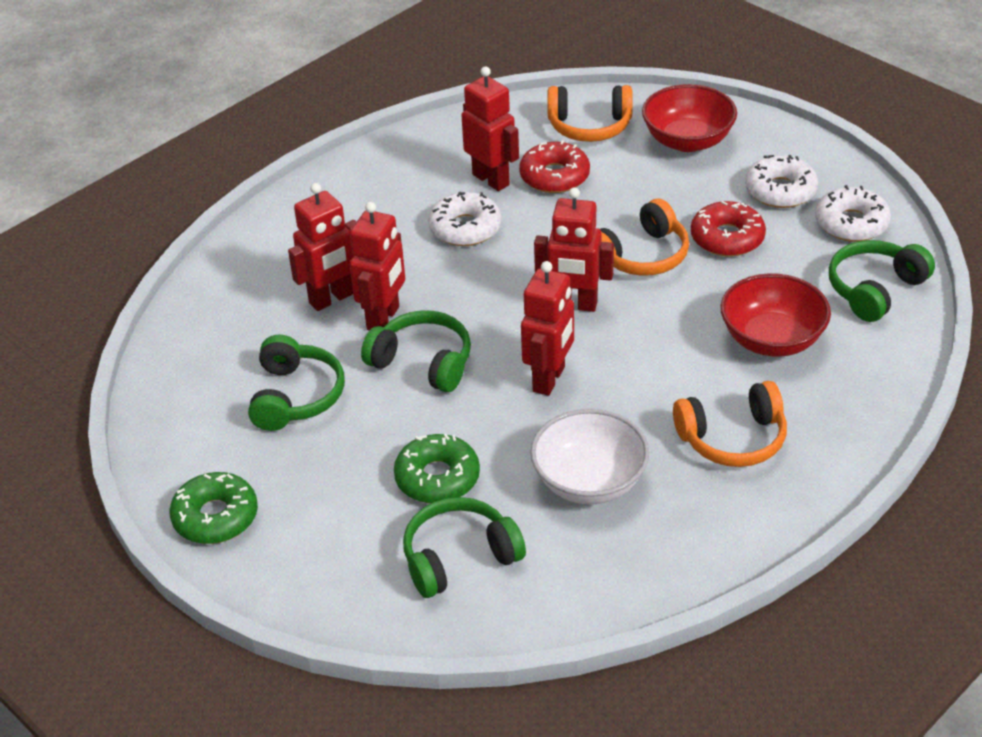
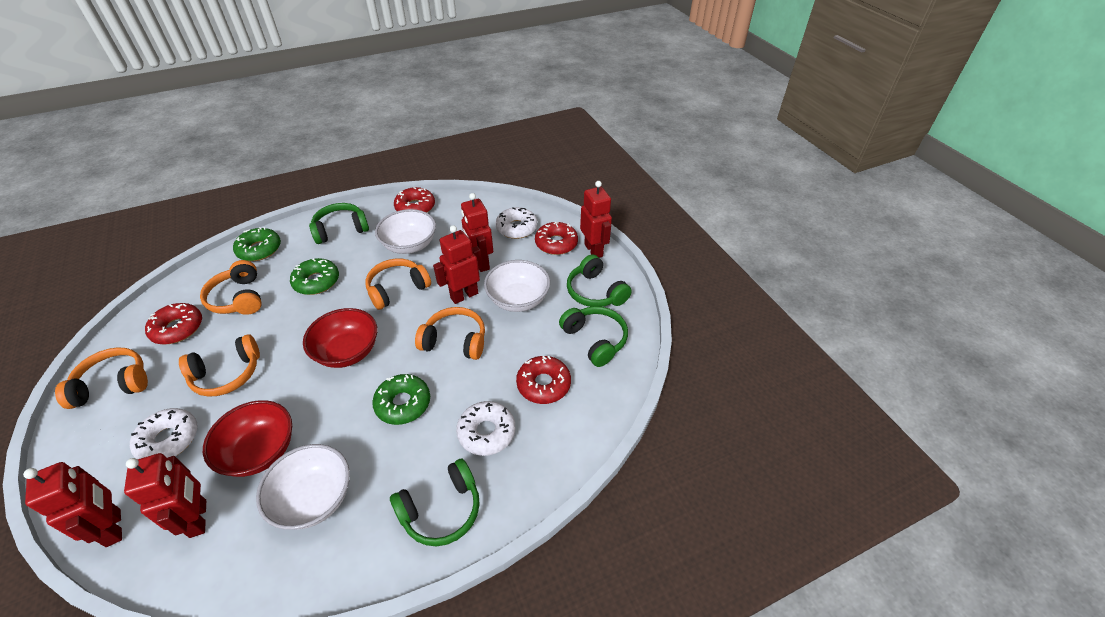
green donut: [170,472,258,544] [394,434,480,503] = 2 -> [233,227,281,261] [290,258,339,295] [372,374,430,425] = 3
orange headphones: [547,85,633,142] [600,199,689,276] [673,381,787,467] = 3 -> [55,347,148,409] [179,334,260,397] [200,260,262,315] [365,259,431,310] [415,307,485,360] = 5
red donut: [519,140,590,193] [691,201,766,257] = 2 -> [145,303,202,344] [394,187,435,213] [516,356,571,404] [535,222,578,255] = 4
white bowl: [530,409,649,504] = 1 -> [256,444,350,530] [375,209,436,254] [484,260,550,312] = 3

